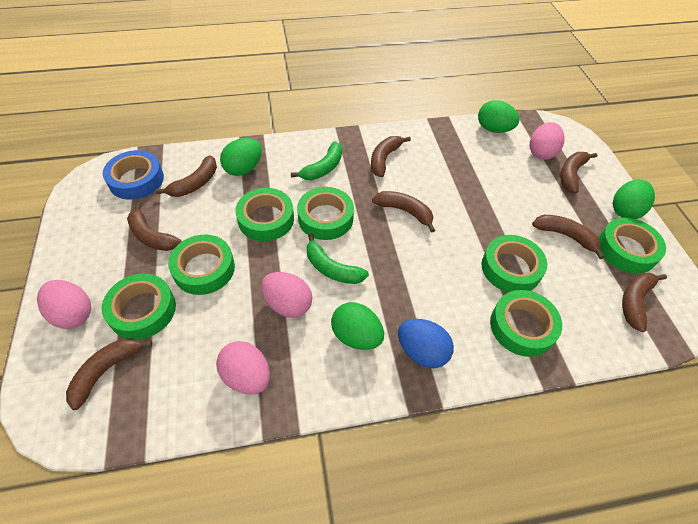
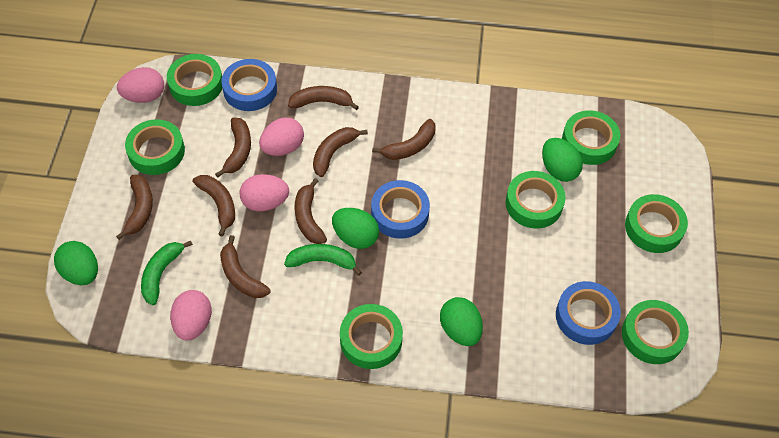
blue egg: [398,319,454,368] = 1 -> none = 0
blue tape: [103,150,164,200] = 1 -> [221,59,277,111] [371,180,430,239] [556,281,621,345] = 3

